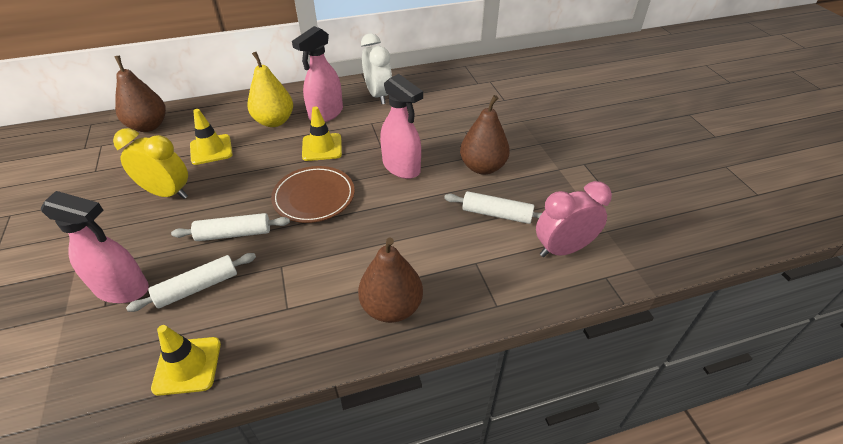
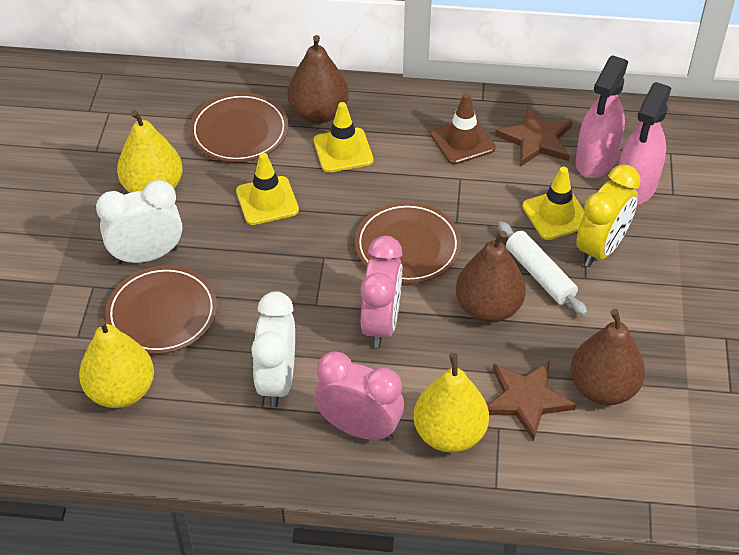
brown plate: [271,166,355,223] = 1 -> [105,266,217,354] [190,93,288,162] [355,202,461,283] = 3
brown star: none = 0 -> [487,361,576,441] [495,106,572,167] = 2
brown traffic cone: none = 0 -> [431,93,496,164] = 1
pink clock: [536,181,612,257] = 1 -> [315,351,404,441] [361,236,403,348] = 2
pink spray bottle: [41,191,149,303] [292,26,343,122] [380,74,423,179] = 3 -> [576,55,628,178] [619,82,671,205] = 2
white clock: [361,33,392,104] = 1 -> [96,180,182,264] [251,291,295,407] = 2
white rolling pin: [126,253,256,312] [171,213,290,241] [444,191,542,224] = 3 -> [498,221,587,316] = 1
yellow pear: [247,52,293,127] = 1 -> [79,318,154,408] [117,110,183,193] [414,353,489,452] = 3

